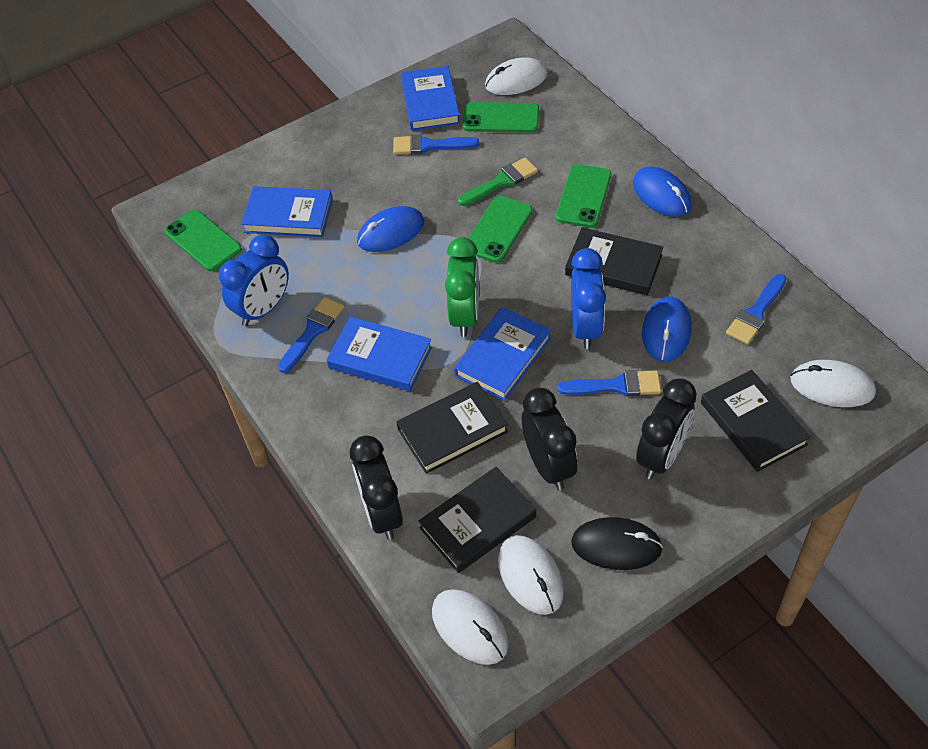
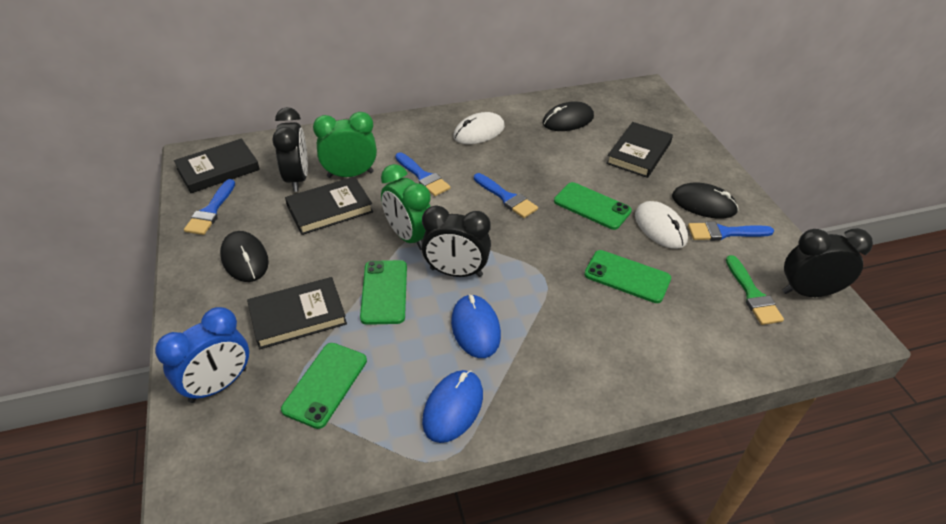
black mouse: [571,517,663,570] = 1 -> [220,231,269,282] [543,102,594,131] [672,182,739,219] = 3
blue book: [241,186,333,237] [326,317,432,391] [401,66,460,131] [454,307,551,401] = 4 -> none = 0
blue clock: [219,234,289,326] [571,248,606,349] = 2 -> [155,307,249,403] = 1
blue mouse: [357,206,424,252] [633,167,692,217] [642,297,692,362] = 3 -> [422,370,483,443] [451,294,501,358] = 2
green clock: [445,237,479,337] = 1 -> [313,112,377,178] [381,164,431,250] = 2
white mouse: [432,589,509,665] [485,57,548,95] [498,535,564,615] [790,360,876,407] = 4 -> [453,112,505,144] [635,201,688,249] = 2

